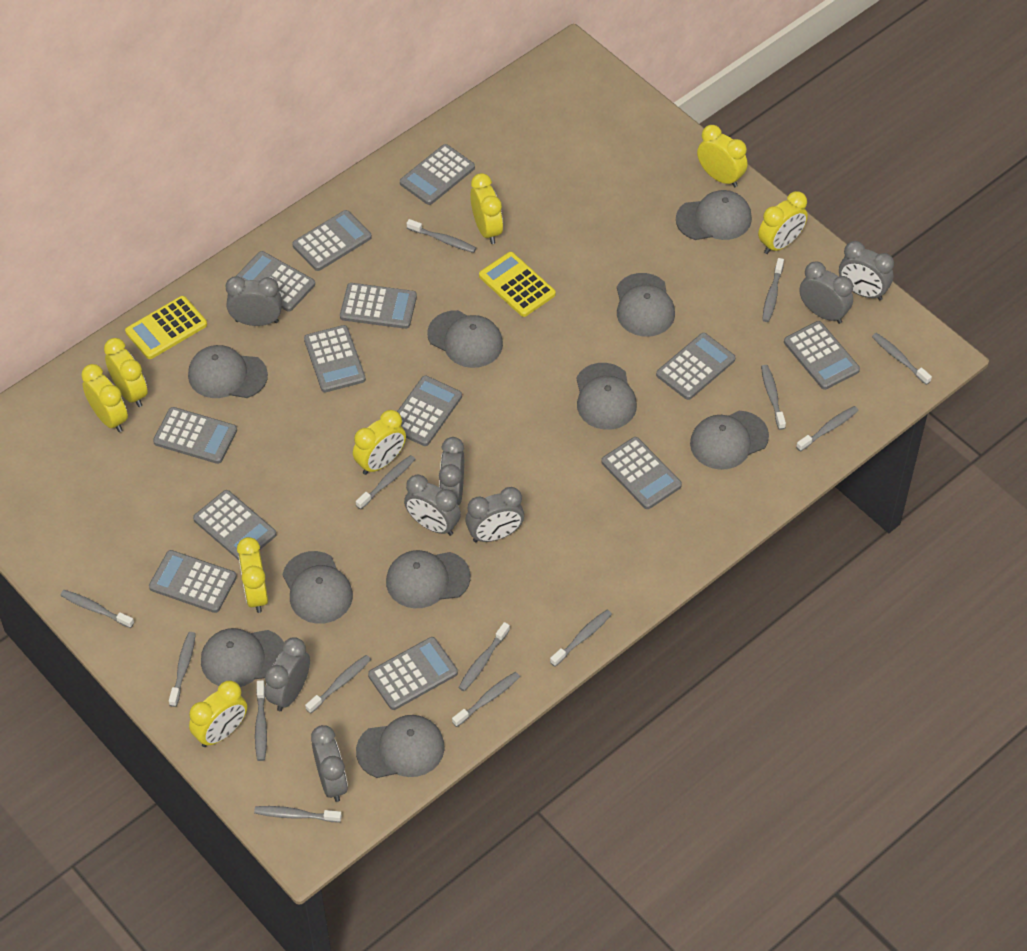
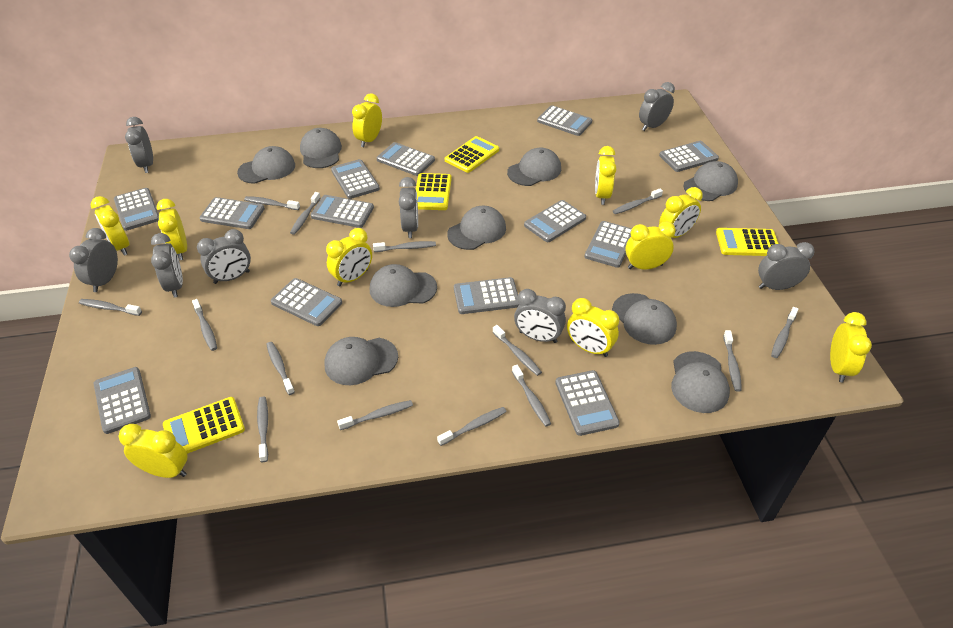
grey cap: [188,345,268,398] [201,628,284,687] [283,551,353,624] [356,715,445,778] [386,550,471,608] [427,310,503,368] [576,363,637,430] [617,273,675,337] [676,190,752,240] [690,411,769,470] = 10 -> [237,146,295,184] [300,128,342,168] [324,337,398,385] [370,264,437,307] [447,206,506,250] [507,148,561,186] [612,293,677,345] [671,351,730,413] [684,161,738,201] = 9
yellow calculator: [125,296,207,359] [479,252,556,317] = 2 -> [163,397,245,454] [416,173,452,210] [445,136,499,173] [716,228,779,256] = 4
yellow clock: [81,364,128,432] [104,338,148,407] [189,680,247,747] [237,537,268,613] [353,410,406,475] [470,173,503,244] [697,125,748,187] [758,191,808,254] = 8 -> [91,196,130,256] [118,424,187,478] [157,199,187,260] [326,228,372,286] [352,93,382,147] [567,298,619,357] [595,146,616,205] [625,222,676,269] [659,187,703,238] [830,312,872,383] = 10

